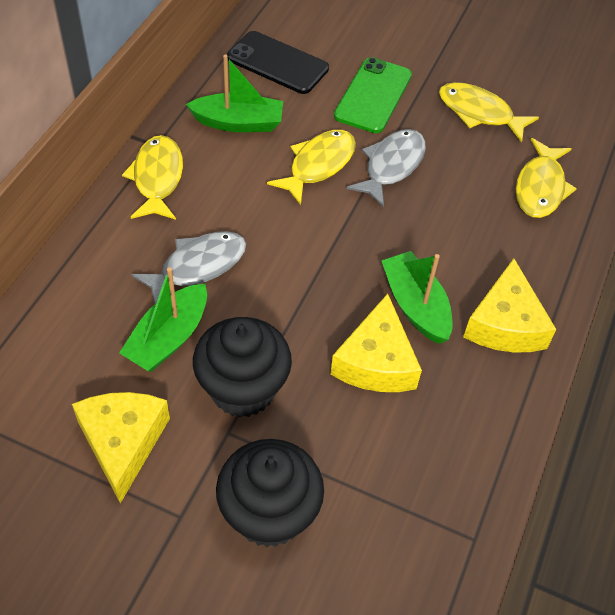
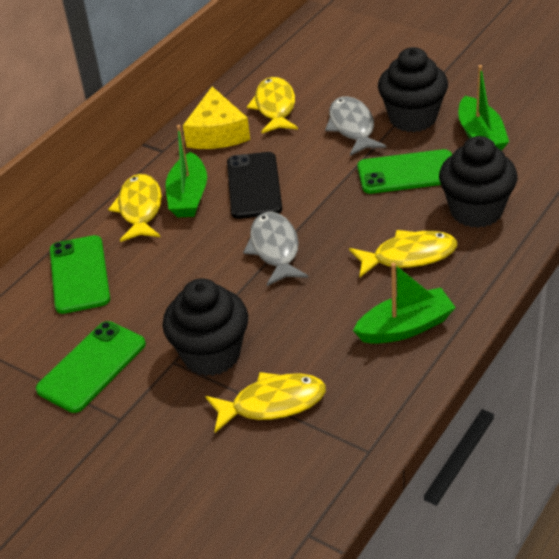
black cupcake: [193,317,292,417] [216,439,324,547] = 2 -> [162,278,248,376] [378,47,448,132] [439,136,517,228] = 3
green phone: [334,57,412,133] = 1 -> [36,321,146,413] [50,235,110,314] [357,149,452,194] = 3
yellow cheese: [72,392,170,503] [330,294,422,392] [463,258,557,353] = 3 -> [183,87,250,149] = 1

